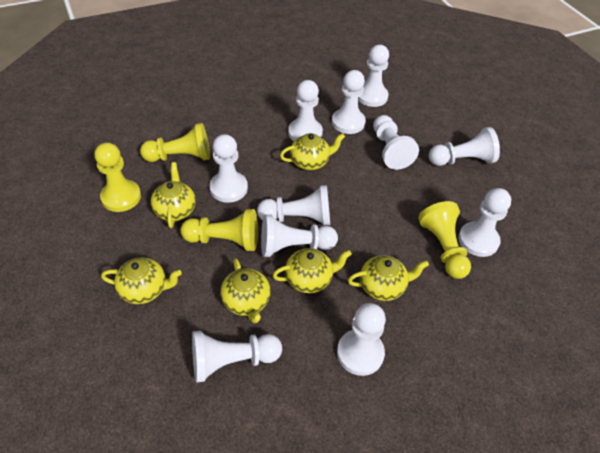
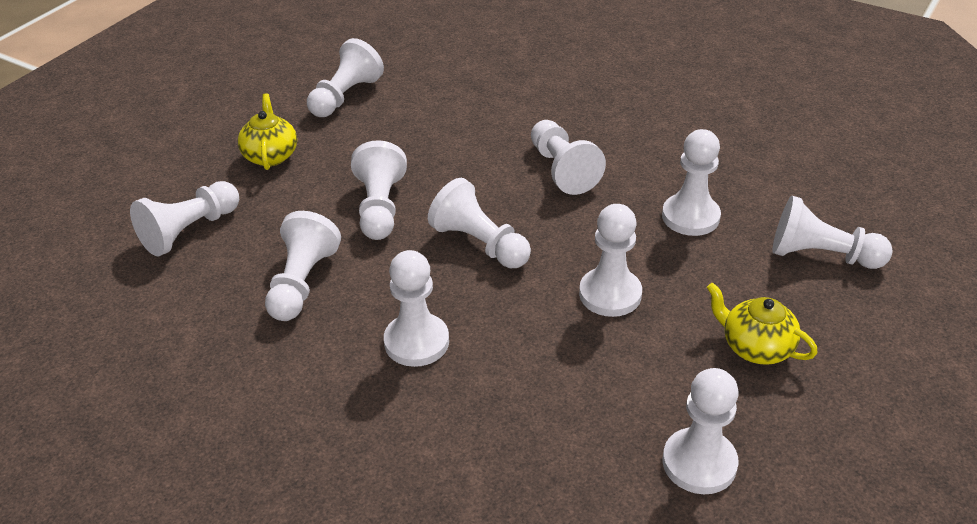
yellow pawn: [94,142,141,212] [140,123,210,162] [180,209,258,251] [418,201,471,279] = 4 -> none = 0
yellow teapot: [101,257,182,304] [151,162,196,228] [220,258,271,323] [273,248,352,293] [280,133,345,170] [348,255,429,301] = 6 -> [238,93,297,170] [707,283,818,365] = 2

